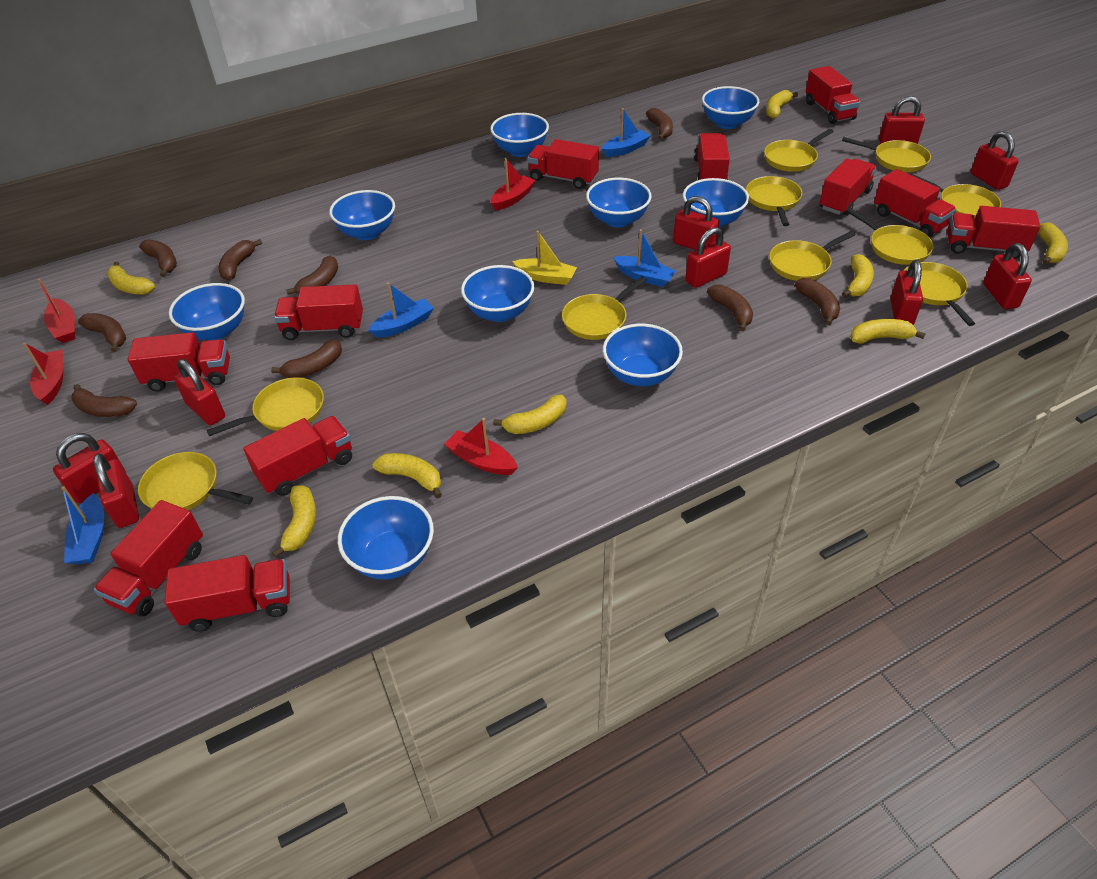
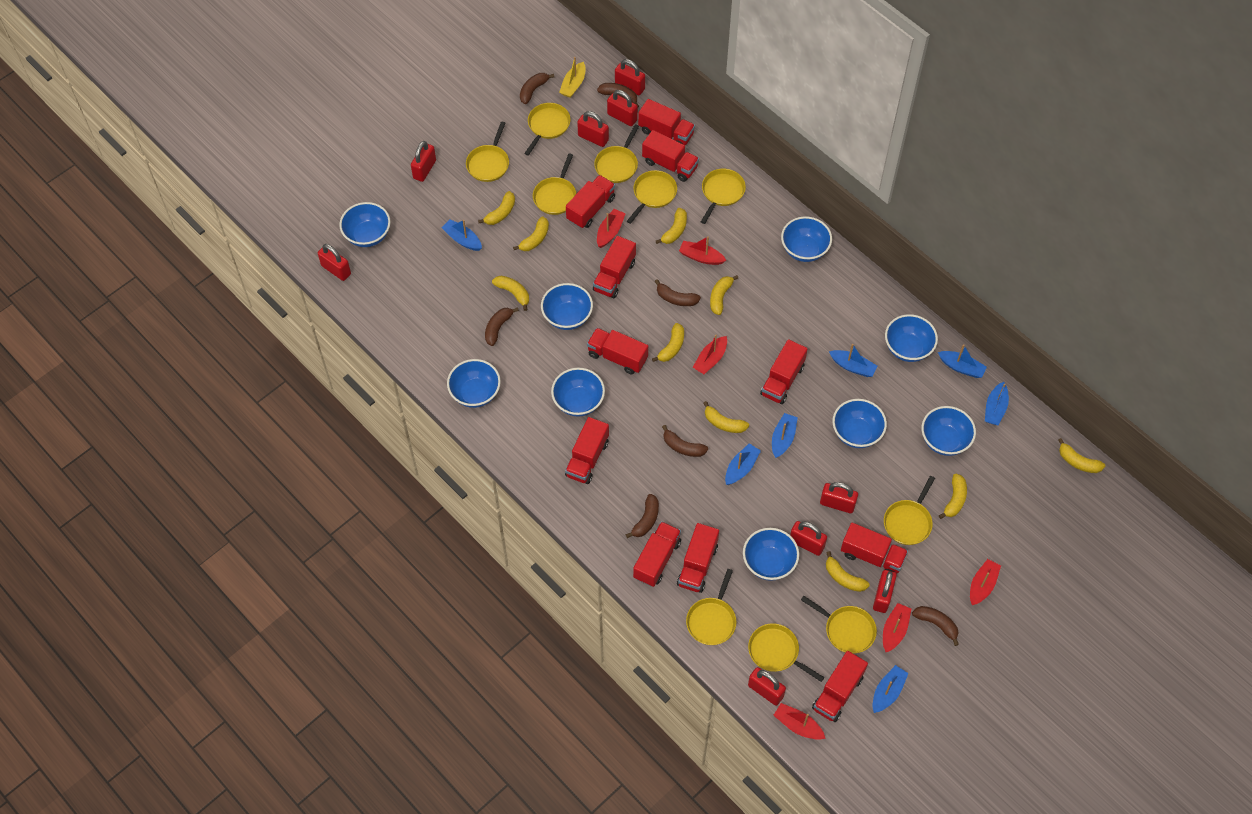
blue boat: [61,486,104,564] [368,282,434,338] [602,108,651,157] [614,229,676,287] = 4 -> [442,219,482,251] [725,443,761,485] [772,413,798,458] [829,344,877,377] [873,665,909,713] [938,344,987,378] [985,382,1009,425] = 7
brown banana: [71,384,137,417] [78,313,126,352] [139,240,177,277] [218,239,262,280] [271,340,342,378] [286,256,338,295] [646,108,673,140] [707,284,753,331] [795,278,840,325] = 9 -> [485,307,519,346] [520,73,554,104] [597,83,639,107] [625,494,659,538] [655,279,701,306] [662,425,708,457] [912,606,959,646] = 7
red boat: [23,343,63,405] [38,278,75,343] [444,418,518,475] [491,158,536,211] = 4 -> [597,209,626,248] [679,236,727,265] [693,335,727,374] [773,703,826,740] [883,603,911,652] [970,559,1001,605] = 6
yellow banana: [107,262,155,295] [272,485,316,558] [372,453,442,498] [493,395,567,434] [766,90,798,118] [842,254,874,298] [850,319,926,344] [1038,222,1068,264] = 8 -> [478,191,515,225] [492,276,529,311] [513,216,549,251] [652,323,684,362] [656,208,687,244] [703,401,749,433] [710,275,738,315] [826,551,870,592] [939,473,967,519] [1058,438,1105,473] = 10

